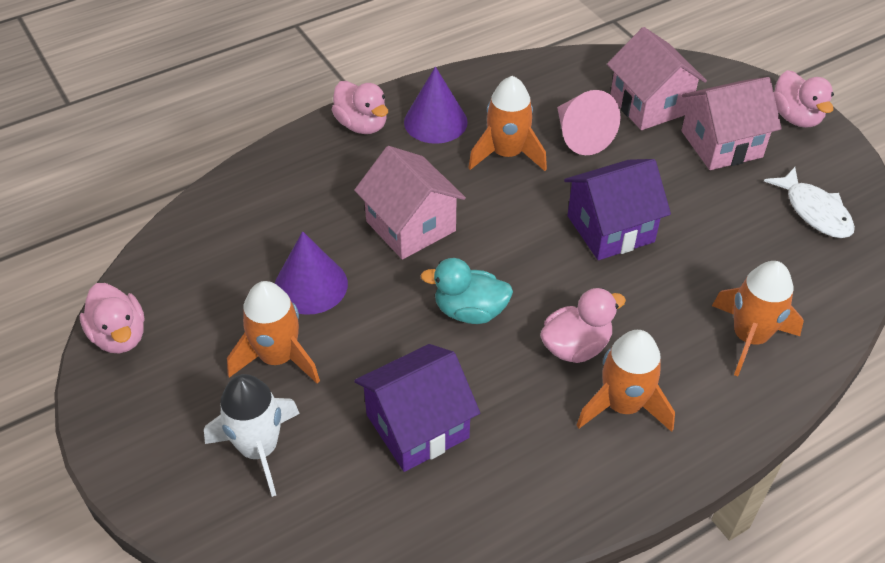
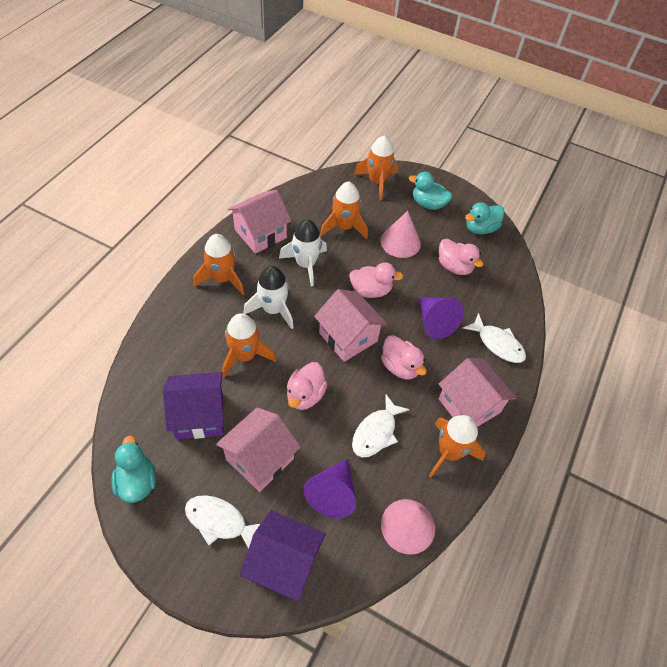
orange rocket: [227,281,320,384] [468,76,547,171] [576,330,675,432] [712,261,804,376] = 4 -> [194,234,244,295] [222,313,276,377] [320,182,368,239] [354,135,398,200] [429,415,486,477] = 5
pink cone: [557,90,621,155] = 1 -> [381,211,421,258] [381,499,435,555] = 2
pink house: [354,146,466,260] [607,27,707,130] [681,77,782,170] = 3 -> [216,407,301,492] [228,190,292,254] [314,289,387,362] [438,358,516,427] = 4
turquoise duck: [420,258,513,324] = 1 -> [111,436,156,503] [409,172,453,210] [465,202,505,235] = 3
white fish: [764,167,855,238] = 1 -> [185,495,260,549] [352,395,410,457] [463,313,526,363] = 3
white rocket: [204,374,300,497] = 1 -> [244,266,294,329] [279,219,327,287] = 2

